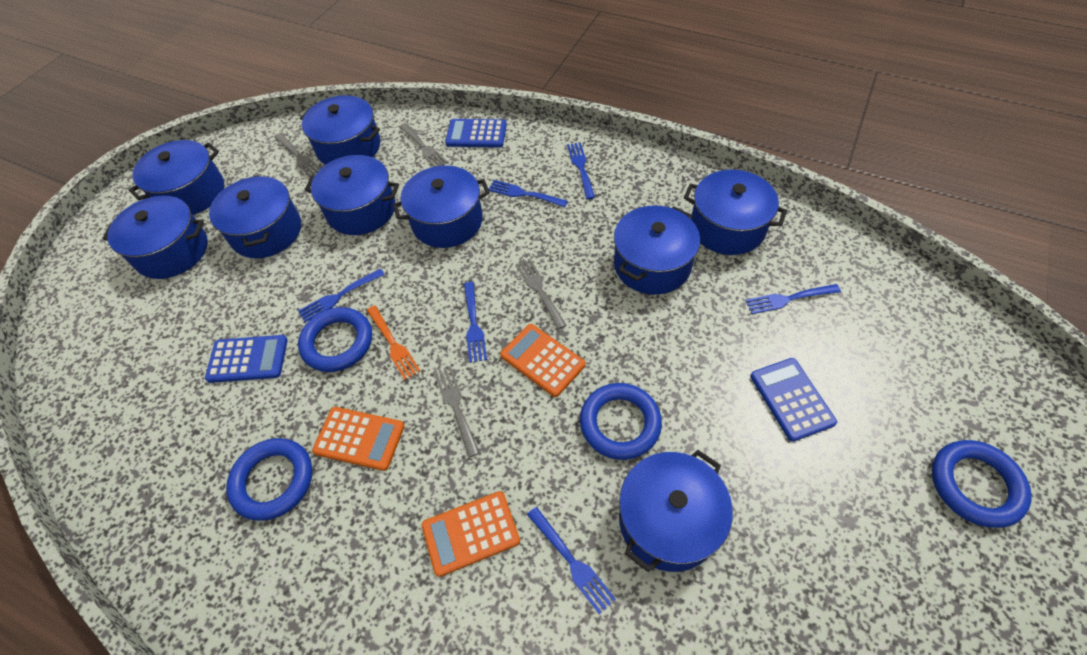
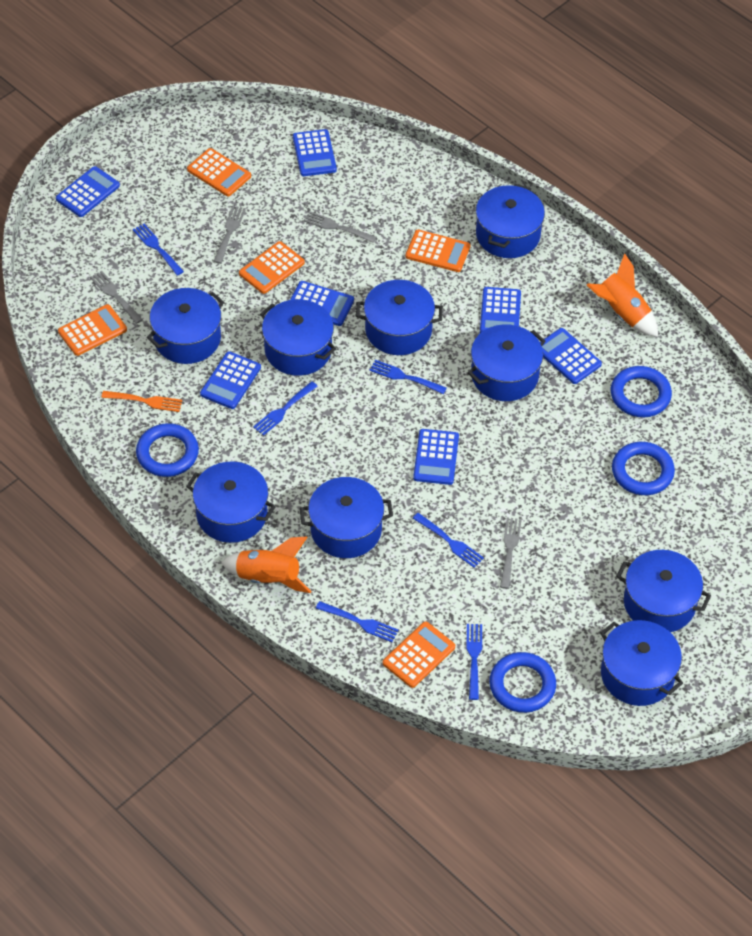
blue calculator: [205,335,288,383] [445,119,507,148] [750,358,837,442] = 3 -> [56,166,120,217] [200,351,261,409] [290,281,354,326] [293,129,337,176] [413,429,459,485] [480,287,521,333] [540,328,602,384] = 7
orange calculator: [312,407,404,471] [422,491,520,577] [500,324,586,397] = 3 -> [58,304,127,356] [187,148,251,196] [239,241,305,294] [383,621,455,688] [405,230,470,272] = 5
orange rocket: none = 0 -> [221,537,312,593] [587,253,658,337] = 2

